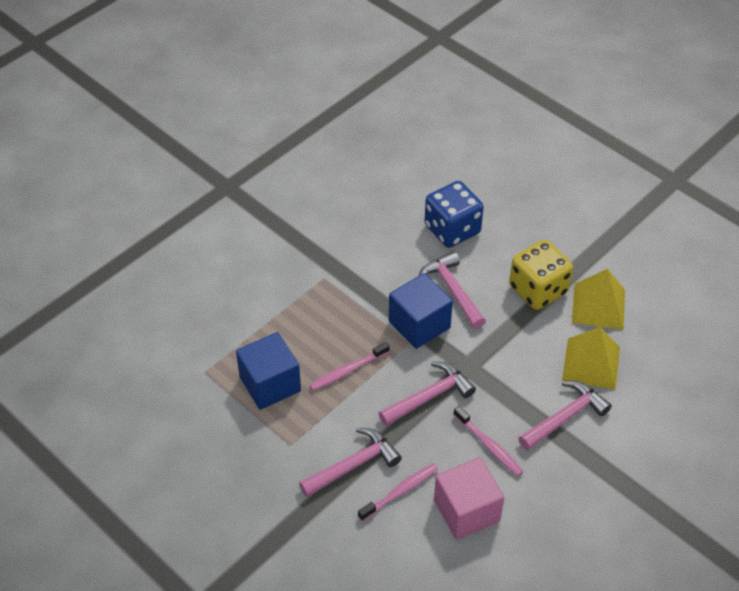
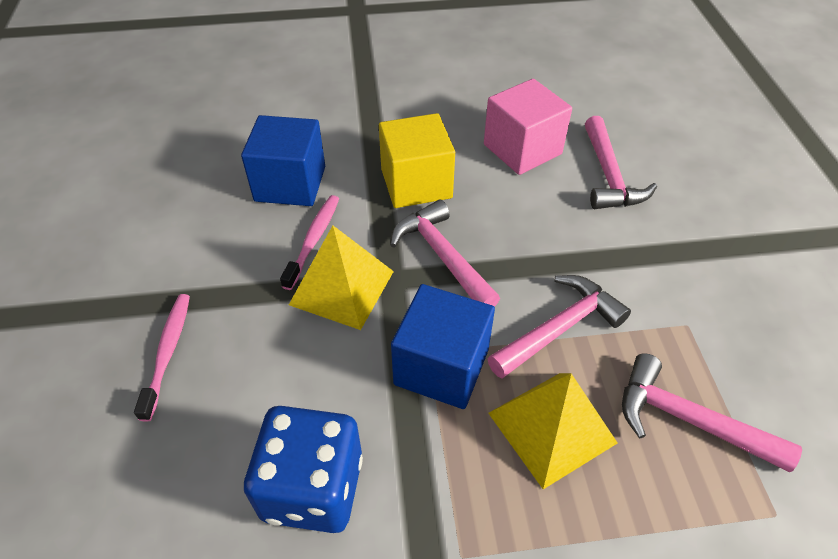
pink toothbrush: [309,342,390,391] [358,463,438,521] [454,406,524,476] = 3 -> [134,294,190,422] [280,195,339,290] = 2
yellow cube: none = 0 -> [379,113,455,208] = 1
yellow dice: [509,240,573,310] = 1 -> none = 0

